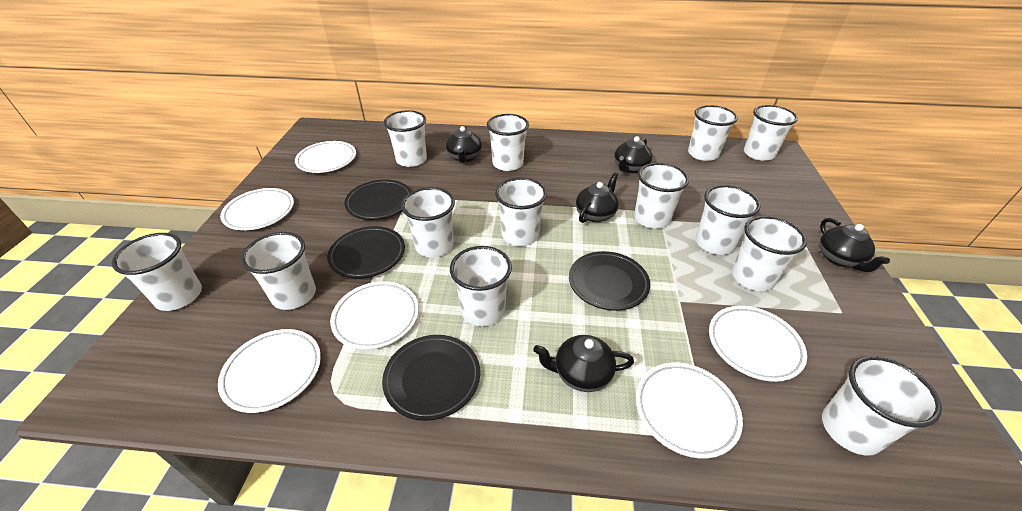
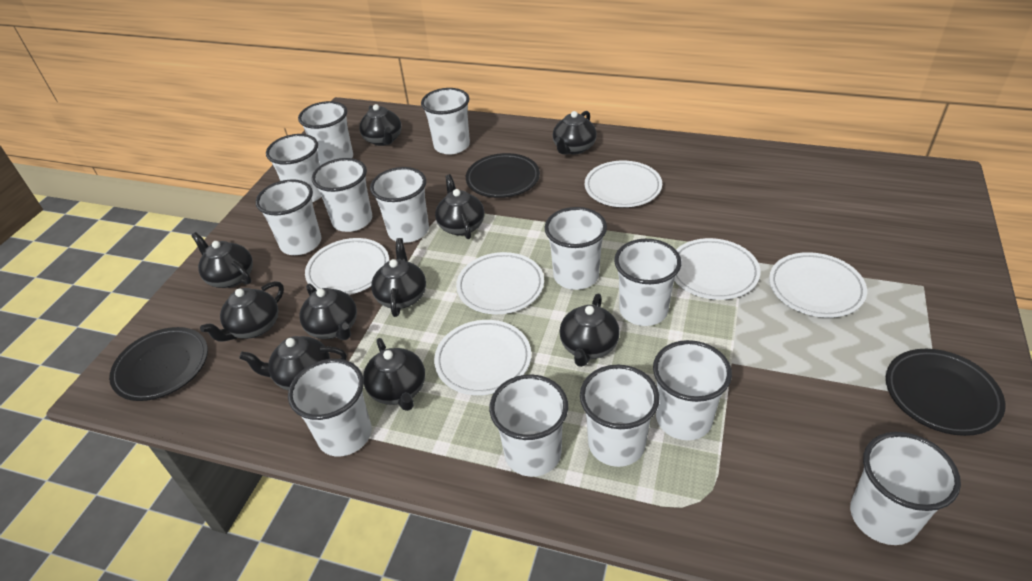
black plate: [327,226,405,278] [344,180,411,220] [382,335,480,421] [569,251,650,311] = 4 -> [109,327,208,401] [466,153,540,198] [886,349,1005,436] = 3
black teapot: [446,126,482,163] [533,335,634,392] [576,173,619,223] [614,136,652,173] [819,218,890,272] = 5 -> [191,232,253,288] [200,281,284,342] [239,336,347,390] [299,284,357,340] [359,104,401,146] [363,338,425,411] [371,238,426,317] [435,174,485,239] [553,111,597,155] [560,294,620,367] = 10

